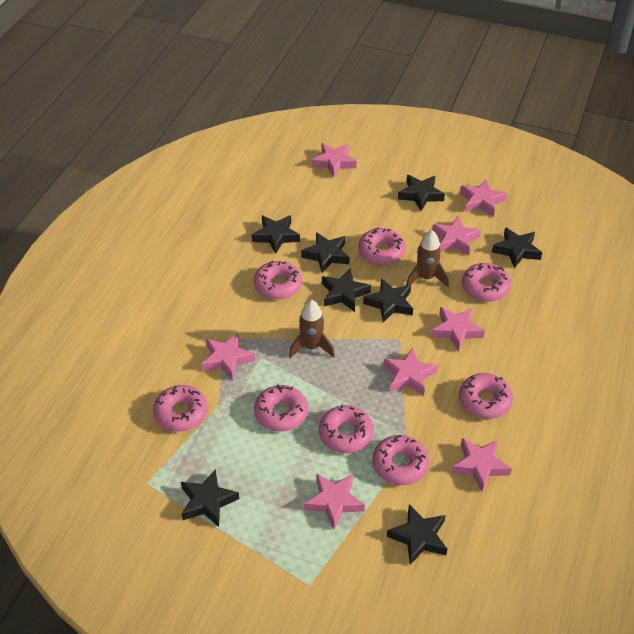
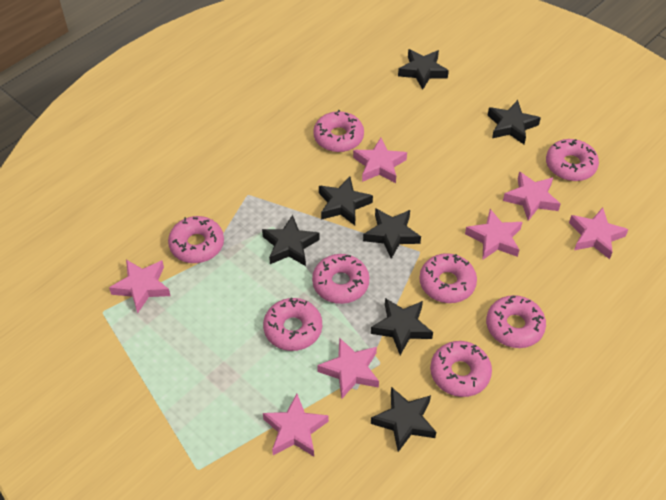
black star: [181,469,239,527] [252,215,300,254] [301,232,350,273] [322,269,371,312] [363,278,413,322] [387,504,447,565] [398,175,445,211] [492,227,542,268] = 8 -> [262,215,320,266] [319,176,373,225] [363,208,421,259] [371,298,433,355] [371,387,436,452] [398,49,449,90] [488,100,541,144] = 7
brown rocket: [289,300,335,358] [406,230,449,287] = 2 -> none = 0
pink star: [201,333,255,380] [304,473,365,529] [312,143,357,178] [383,348,438,396] [431,307,485,352] [432,216,481,256] [451,438,512,492] [460,179,507,217] = 8 -> [109,260,171,313] [263,394,329,456] [317,337,379,399] [353,138,407,183] [465,209,522,260] [503,171,561,221] [569,207,629,259] = 7

